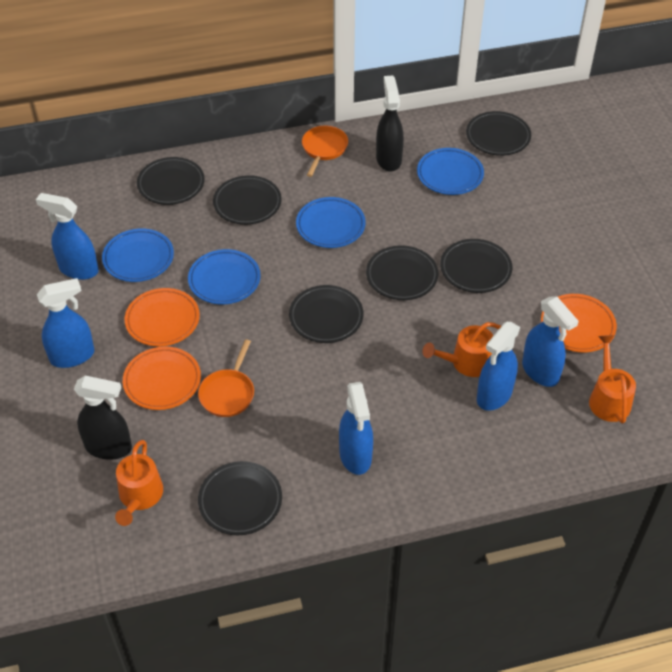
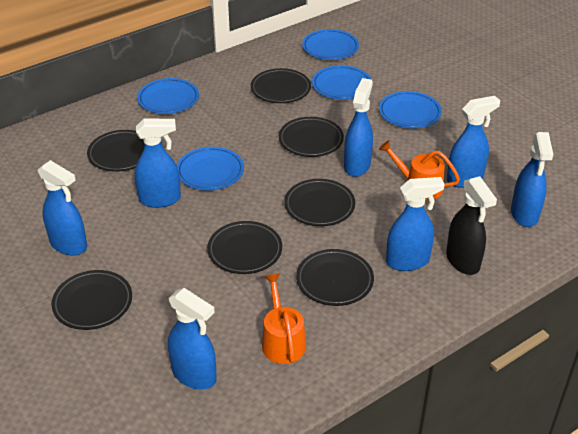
black spray bottle: [74,376,132,460] [376,76,404,171] = 2 -> [446,176,497,275] = 1
blue plate: [102,229,174,282] [188,249,261,304] [296,197,366,248] [417,148,484,195] = 4 -> [137,78,199,114] [177,147,244,191] [302,29,359,60] [312,65,372,100] [379,91,442,129] = 5
blue spray bottle: [36,193,99,280] [37,278,94,368] [339,382,373,475] [477,322,520,411] [522,297,579,387] = 5 -> [38,160,87,255] [135,118,181,208] [168,288,217,390] [344,78,373,177] [386,177,445,271] [447,96,500,188] [511,132,553,227] = 7
orange pan: [198,339,254,417] [302,126,348,177] = 2 -> none = 0
orange plate: [123,346,201,410] [125,288,200,346] [541,294,617,352] = 3 -> none = 0
orange watering can: [115,440,163,526] [422,322,501,377] [589,335,636,424] = 3 -> [262,273,306,364] [379,140,460,200] = 2

